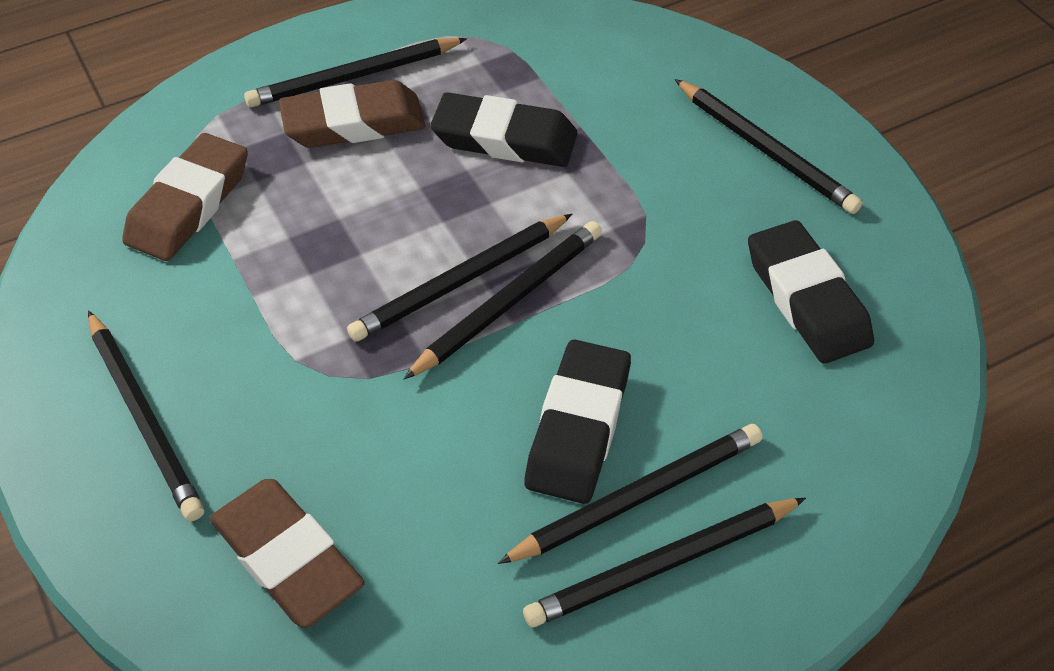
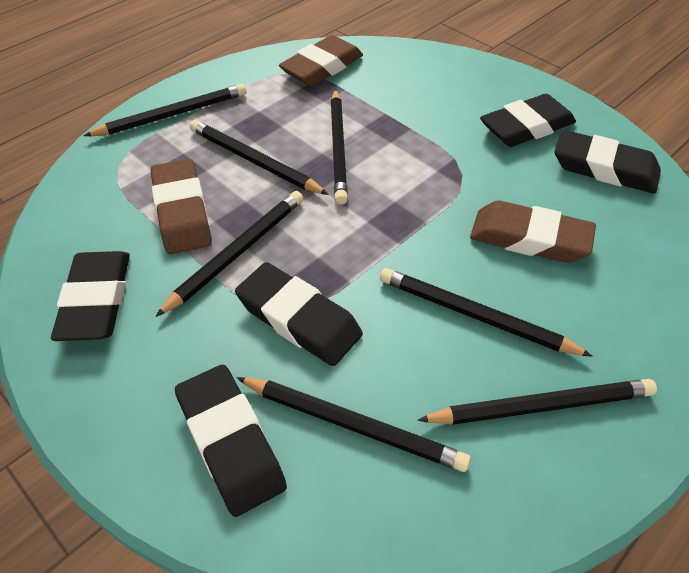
black eraser: [430,92,577,167] [525,340,631,504] [748,220,874,364] = 3 -> [51,251,130,341] [175,365,287,517] [235,262,363,366] [480,94,576,147] [554,130,661,194] = 5

